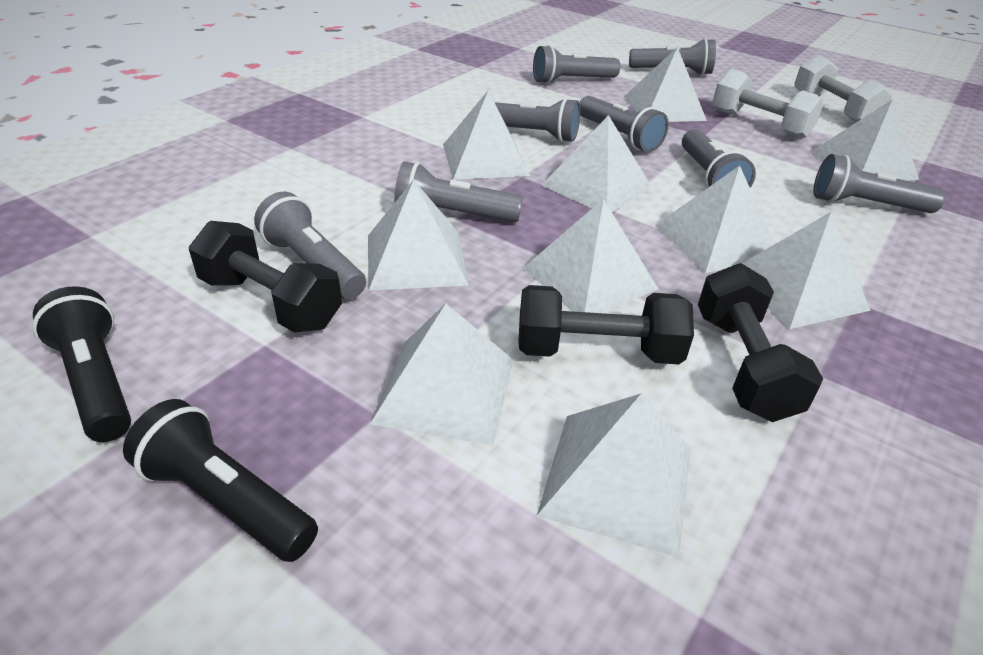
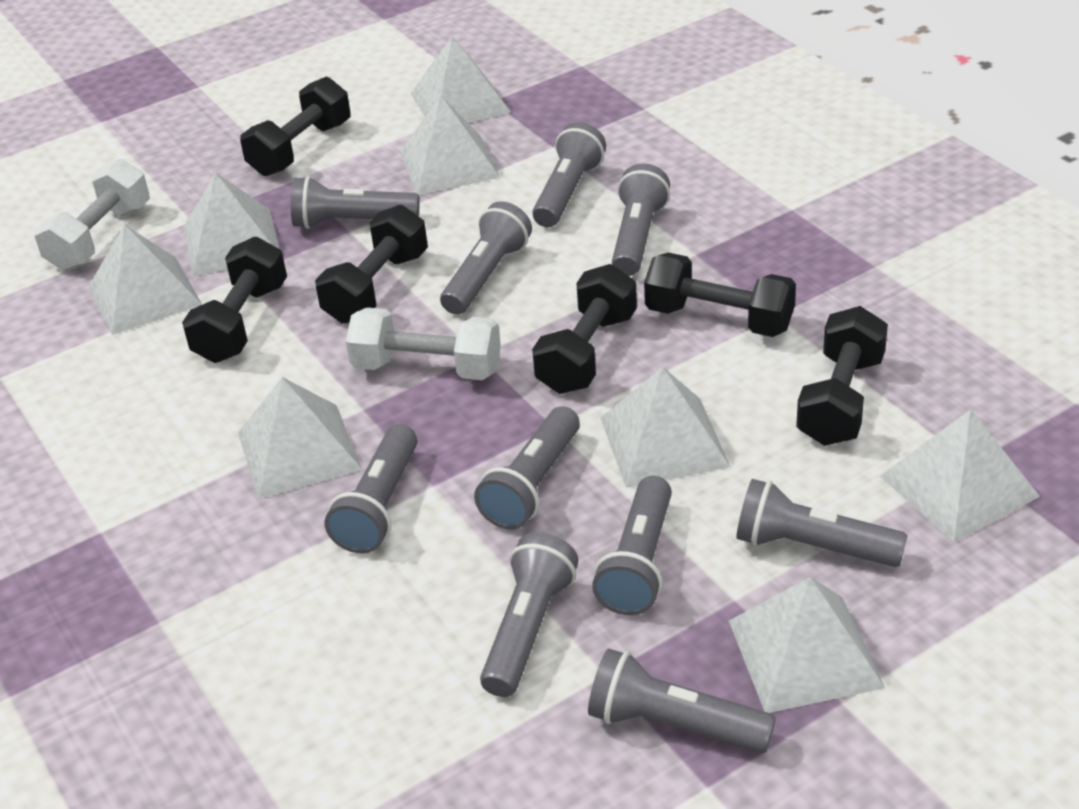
black dumbbell: [189,221,342,333] [518,285,694,364] [698,263,823,422] = 3 -> [182,237,287,363] [240,77,350,176] [315,205,428,324] [532,264,637,394] [644,253,796,337] [796,306,888,446] = 6
black flashlight: [32,286,131,442] [123,399,318,562] = 2 -> none = 0
grey flashlight: [254,192,366,299] [394,161,523,222] [495,98,580,142] [533,45,620,84] [579,96,669,152] [629,38,716,75] [682,129,756,188] [813,154,946,213] = 8 -> [291,176,419,229] [325,424,417,554] [440,201,532,315] [474,406,580,530] [480,532,578,697] [532,122,606,227] [588,649,776,753] [592,476,672,615] [612,164,670,276] [736,479,908,567] = 10
white pyramid: [368,180,469,291] [370,303,513,446] [443,91,530,180] [523,199,658,313] [537,393,691,558] [541,115,651,212] [624,47,707,122] [656,165,775,273] [742,212,871,329] [811,99,919,181] = 10 -> [89,225,202,335] [184,172,280,276] [238,377,362,499] [400,96,500,195] [410,36,510,123] [600,367,730,488] [729,577,885,713] [880,409,1040,542] = 8

